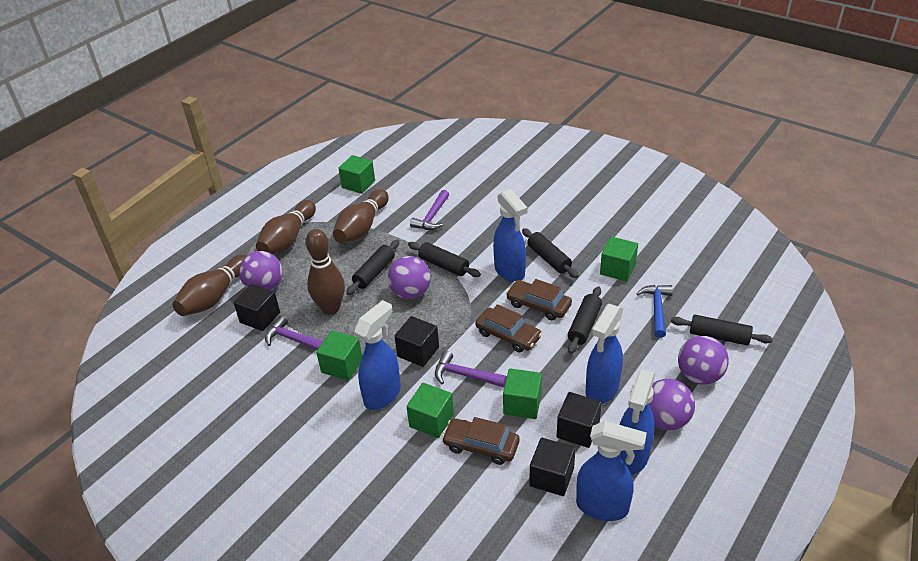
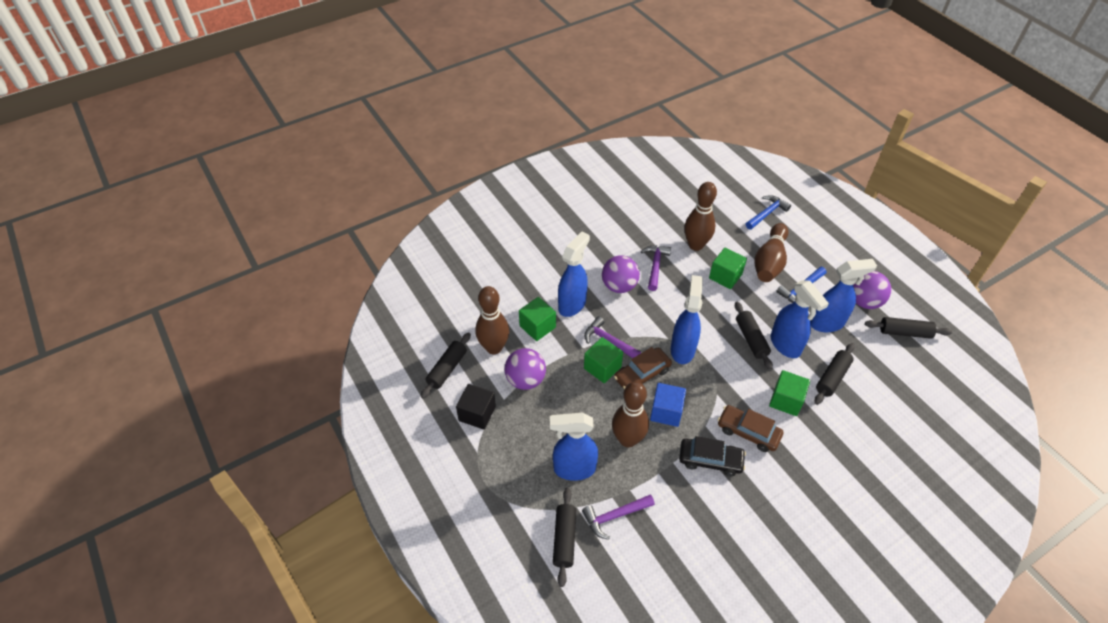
black car: none = 0 -> [679,436,746,476] = 1
black cube: [233,284,280,331] [394,316,439,367] [529,438,576,496] [557,392,602,448] = 4 -> [456,384,496,430] = 1
blue cube: none = 0 -> [650,383,686,427] = 1
blue hammer: [636,285,673,338] = 1 -> [746,195,791,230] [776,266,827,303] = 2
brown car: [442,417,520,465] [475,304,542,352] [506,279,572,320] = 3 -> [614,347,672,389] [718,405,783,452] = 2
green cube: [316,331,362,381] [338,155,375,194] [406,383,454,438] [503,368,542,419] [600,236,638,282] = 5 -> [519,297,556,341] [584,337,623,383] [709,247,747,289] [769,370,810,416] = 4
purple ball: [239,251,283,290] [388,256,431,299] [649,379,695,430] [678,336,729,385] = 4 -> [504,348,546,390] [602,255,640,293] [853,271,891,309] = 3

